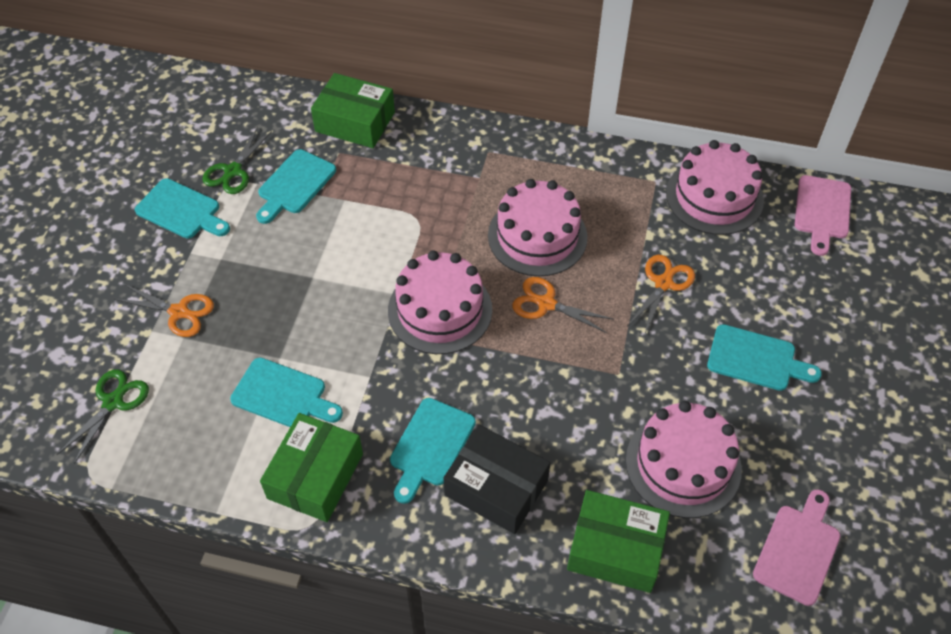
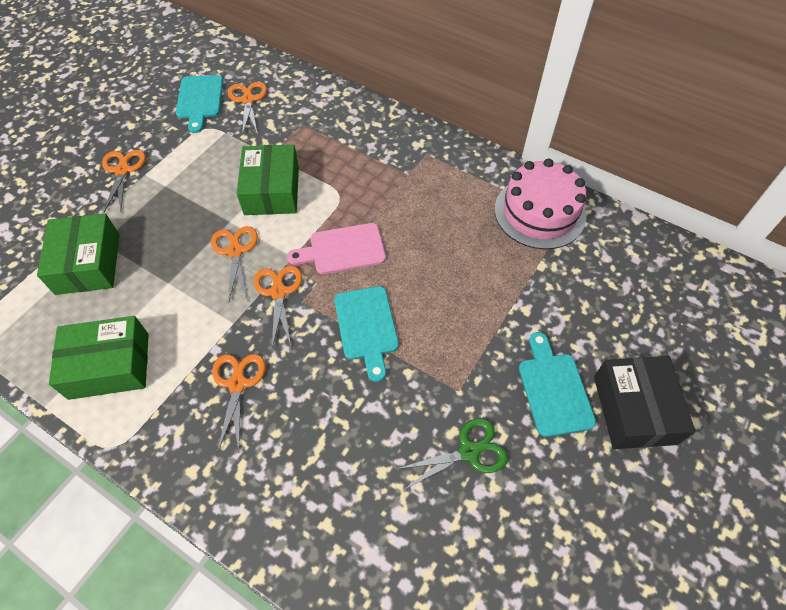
green scissors: [57,369,149,464] [202,127,272,194] = 2 -> [397,418,508,490] = 1
orange scissors: [114,284,214,337] [512,277,614,333] [628,255,695,336] = 3 -> [102,150,146,213] [211,226,258,302] [212,354,266,453] [228,82,267,136] [254,266,302,348] = 5
pink cake: [388,250,492,354] [488,179,587,276] [626,401,742,518] [666,140,764,235] = 4 -> [494,159,586,249] = 1
pink cutting board: [753,490,841,606] [795,175,851,256] = 2 -> [287,223,386,274] = 1
turquoise cutting board: [135,178,230,238] [230,358,343,427] [256,149,336,224] [390,398,476,504] [707,324,822,391] = 5 -> [176,75,223,133] [334,286,399,382] [519,332,596,437] = 3

